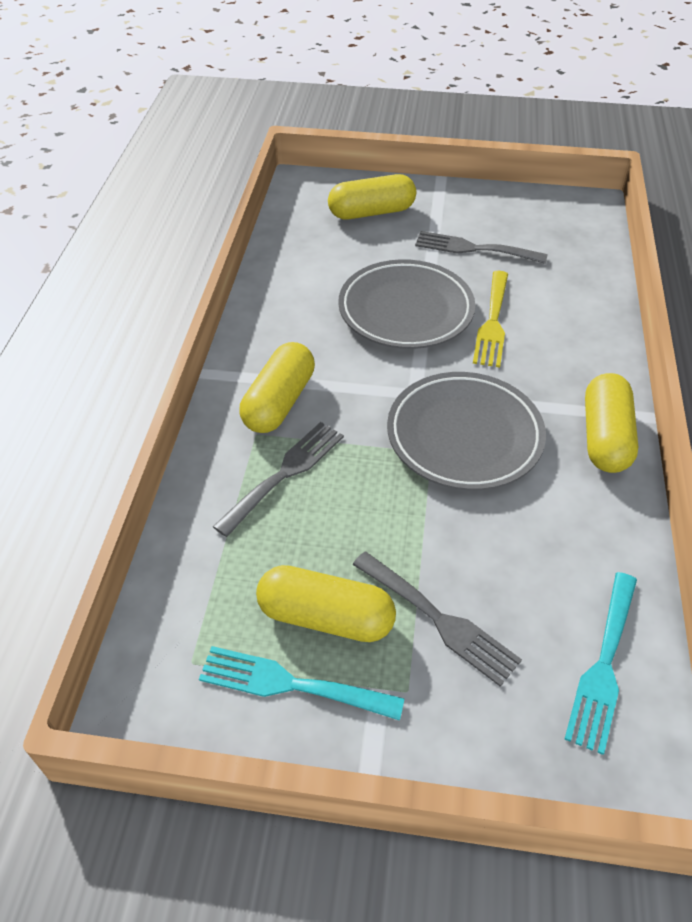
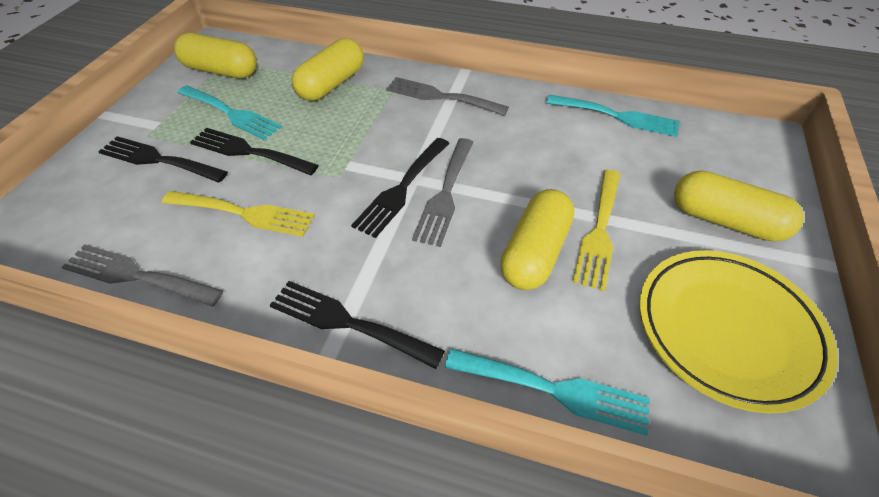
black fork: none = 0 -> [98,136,228,183] [190,128,319,175] [269,281,445,369] [351,138,450,238] = 4
grey plate: [338,259,475,349] [387,372,546,490] = 2 -> none = 0
turquoise fork: [199,646,405,721] [564,572,637,755] = 2 -> [177,85,282,140] [445,348,650,436] [546,95,680,137] = 3
yellow fork: [473,271,508,367] = 1 -> [162,191,315,237] [572,170,621,291] = 2
yellow plate: none = 0 -> [639,250,838,413] = 1

